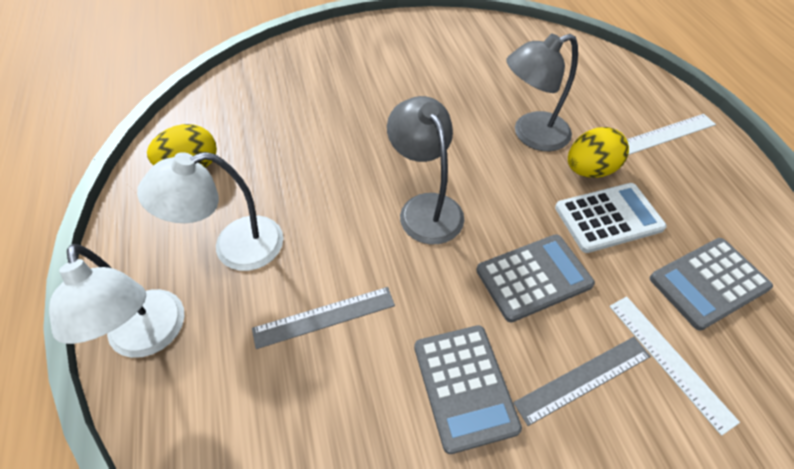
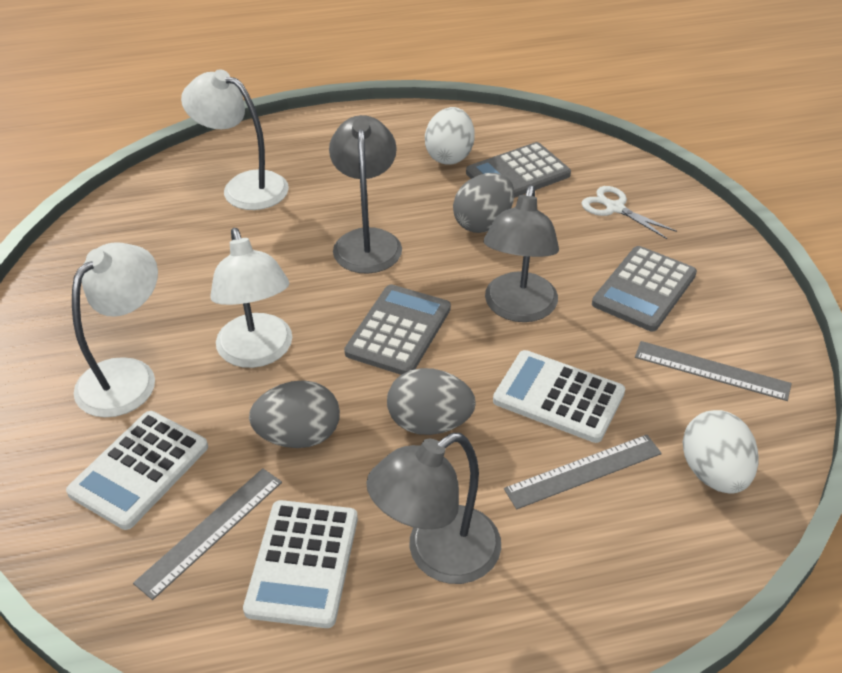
grey egg: none = 0 -> [249,380,340,448] [387,368,476,435] [453,173,514,233] = 3
grey lamp: [387,96,464,244] [506,33,578,151] = 2 -> [329,115,402,274] [366,433,501,584] [484,185,559,322] = 3
grey ruler: [252,287,395,349] [513,337,651,426] = 2 -> [133,468,282,600] [504,435,662,509] [635,341,792,401] = 3
white calculator: [555,183,667,253] = 1 -> [66,411,208,530] [243,500,358,628] [493,350,625,443] = 3
white egg: none = 0 -> [425,107,475,165] [683,410,758,493] = 2
white lamp: [49,244,184,358] [137,152,283,271] = 2 -> [72,242,158,417] [181,69,289,210] [210,228,292,368] = 3
white ruler: [609,296,740,436] [627,114,716,155] = 2 -> none = 0
white scissors: none = 0 -> [581,186,677,239] = 1
yellow egg: [147,124,217,168] [568,127,629,178] = 2 -> none = 0

